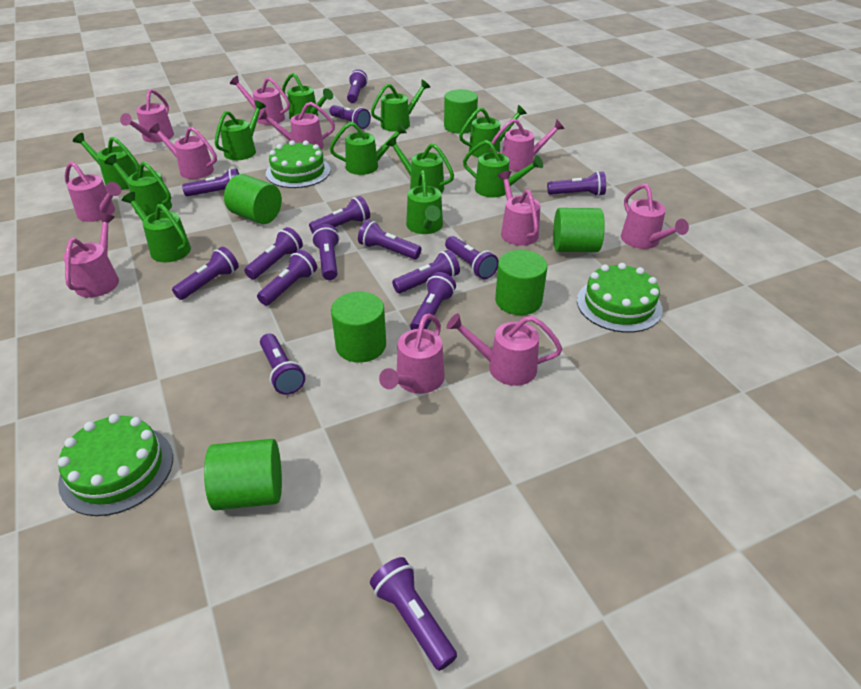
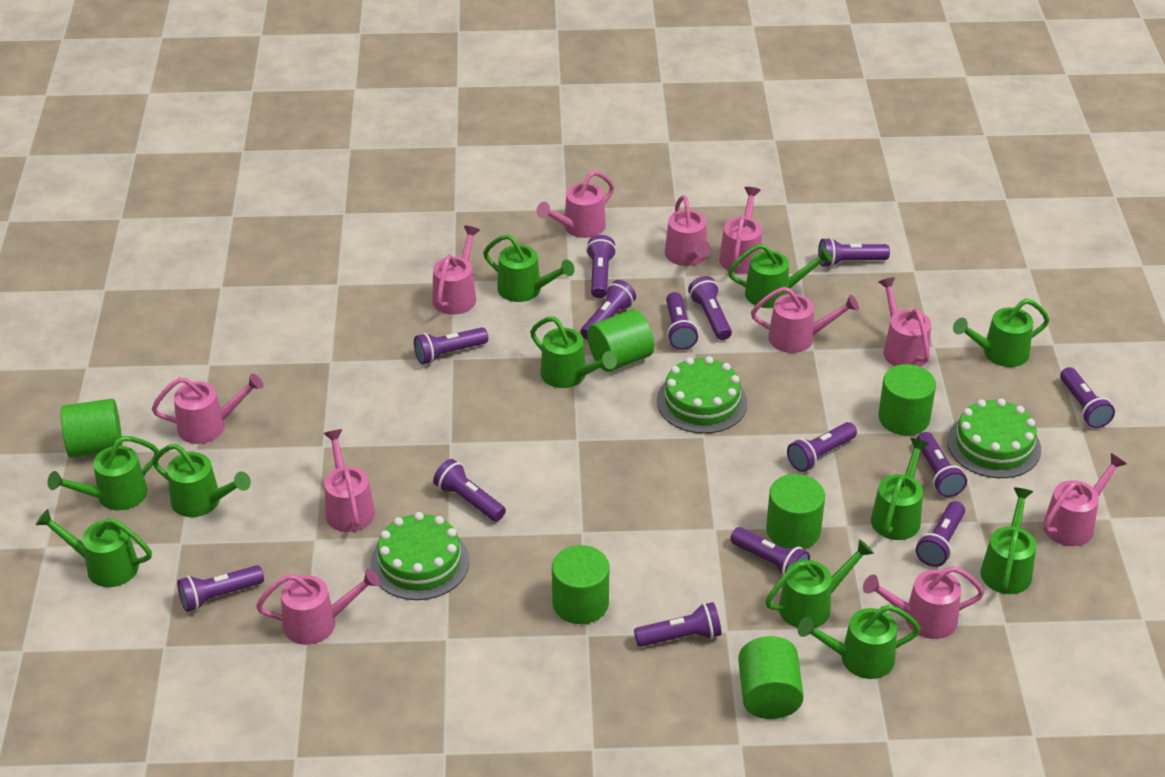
purple flashlight: [172,247,239,300] [182,168,239,197] [244,227,303,279] [257,250,317,305] [260,333,305,395] [309,196,370,233] [312,224,339,280] [329,105,371,129] [347,69,367,103] [358,220,421,259] [370,557,457,671] [392,250,460,293] [410,272,456,330] [445,236,499,279] [547,171,606,196] = 15 -> [177,565,264,612] [414,327,488,364] [433,459,506,522] [581,280,636,340] [586,235,616,298] [634,602,722,647] [666,292,698,350] [688,276,732,340] [730,527,810,576] [787,422,857,472] [818,238,890,268] [916,501,965,567] [917,432,967,497] [1060,367,1115,428] = 14

